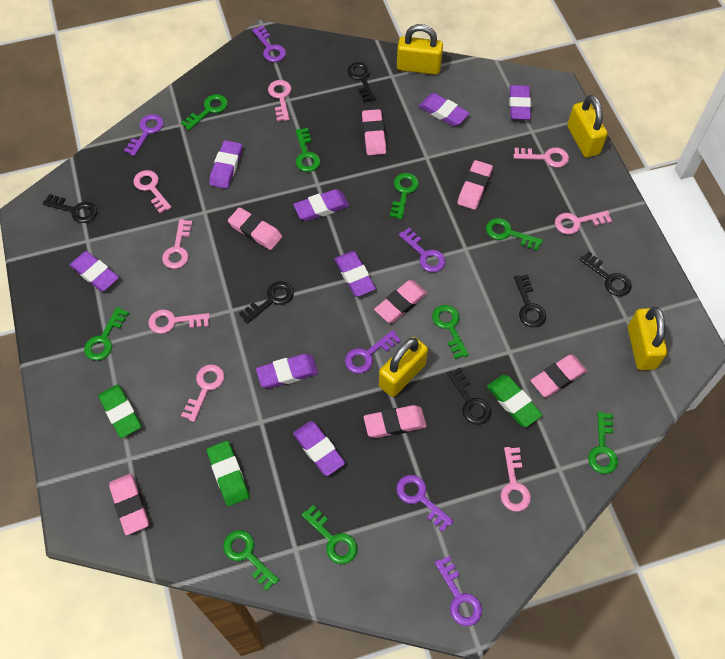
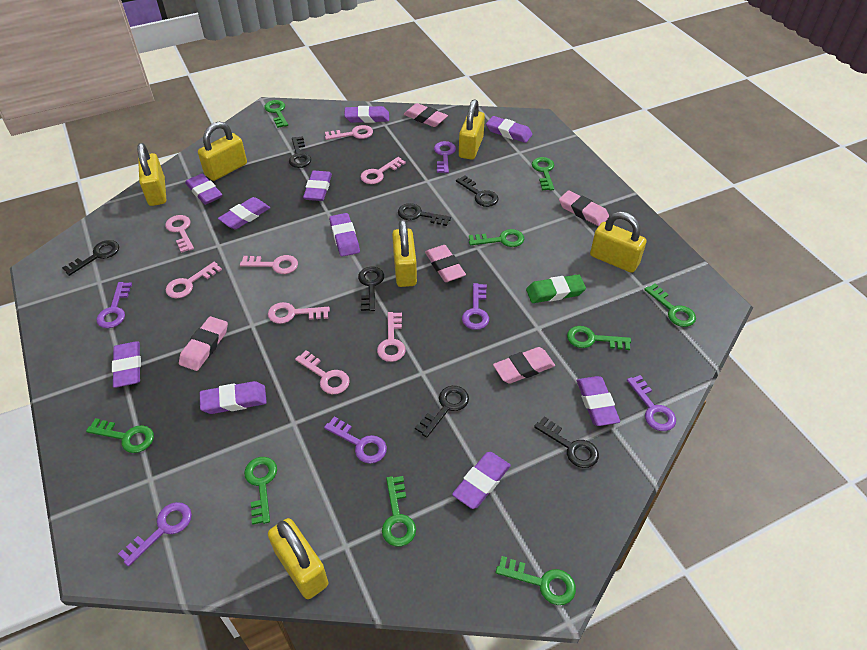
black key: [43,194,97,223] [239,281,294,324] [348,62,376,102] [447,368,491,424] [514,274,546,327] [579,252,632,296] = 6 -> [62,240,119,276] [289,136,311,168] [358,267,384,311] [398,203,451,226] [415,386,469,438] [456,175,499,207] [534,416,599,468] = 7
green eraser: [98,384,141,438] [207,441,249,506] [487,375,543,427] = 3 -> [526,274,586,303] = 1
pink eraser: [109,473,149,535] [228,207,282,250] [362,109,386,155] [364,405,426,438] [374,280,427,323] [458,160,493,210] [531,354,587,397] = 7 -> [179,316,228,371] [404,103,448,127] [425,245,466,282] [493,347,555,384] [559,190,609,226] = 5
purple eraser: [70,251,119,291] [209,140,242,189] [256,354,318,388] [293,189,349,221] [293,421,345,476] [335,251,376,297] [419,93,470,126] [509,85,531,120] = 8 -> [112,341,141,388] [185,174,222,205] [200,381,267,414] [218,197,270,229] [303,171,332,201] [329,213,360,257] [344,106,389,123] [452,452,511,509] [486,116,533,143] [577,376,620,426] = 10
yellow padlock: [379,337,428,397] [397,24,443,75] [567,95,608,158] [628,307,667,370] = 4 -> [137,143,166,206] [198,122,247,181] [268,518,329,599] [392,219,417,287] [459,99,485,160] [590,212,646,273] = 6

